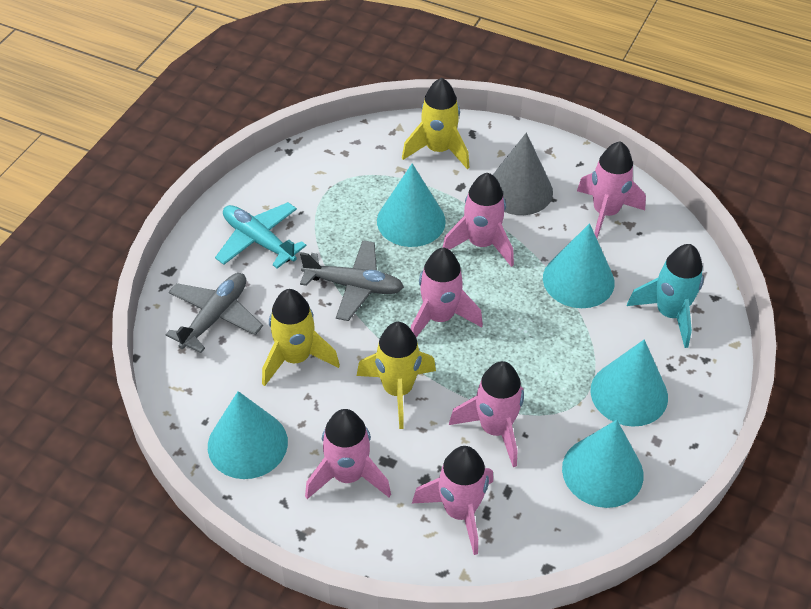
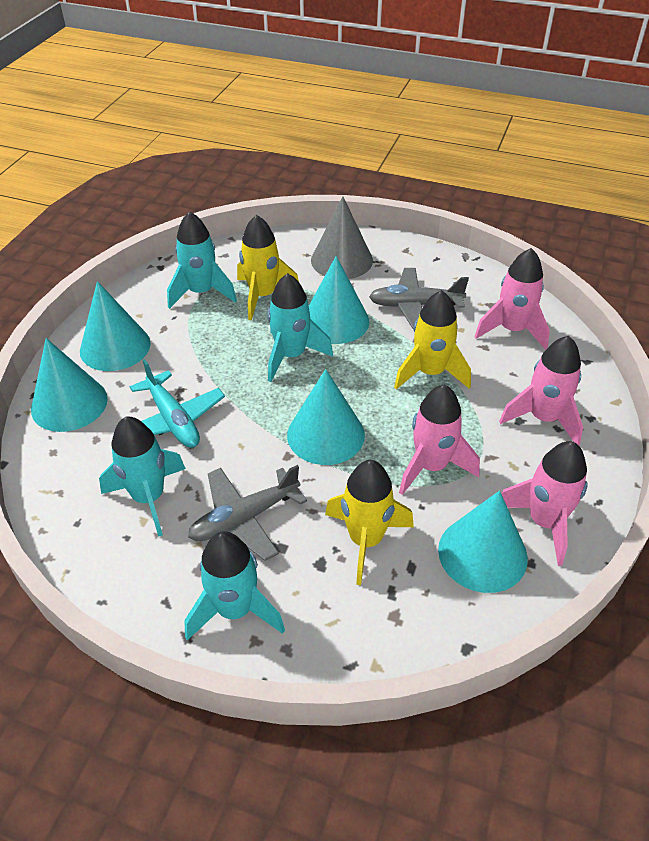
pink rocket: [305,409,391,499] [411,248,483,337] [412,446,493,555] [442,173,514,267] [449,361,524,467] [577,141,646,238] = 6 -> [399,384,480,495] [474,248,550,350] [499,336,583,445] [502,441,588,566] = 4
turquoise rocket: [627,244,704,348] = 1 -> [99,416,186,537] [167,211,237,309] [184,531,285,640] [267,273,333,382] = 4

